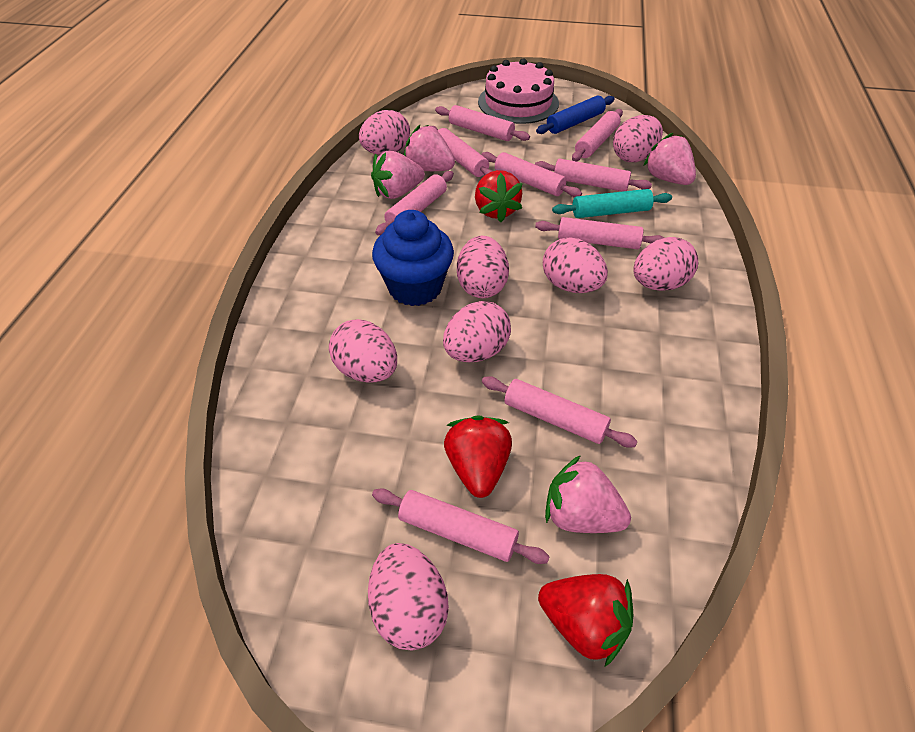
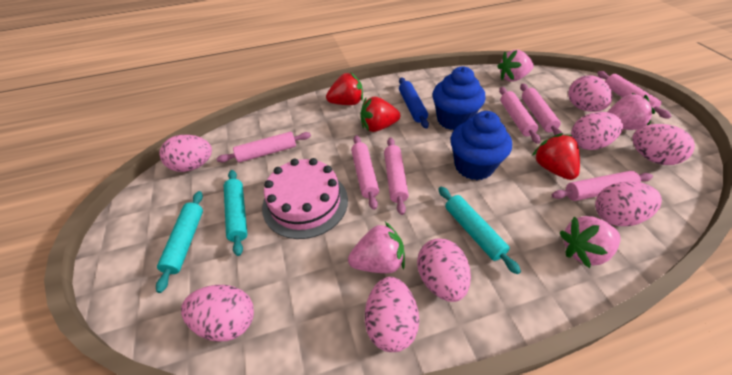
blue cupcake: [372,210,454,306] = 1 -> [432,66,486,130] [451,111,512,180] = 2
pink rolling pin: [372,488,550,564] [375,171,454,235] [432,126,493,177] [435,105,530,141] [481,152,582,197] [482,376,638,448] [535,159,652,192] [535,217,664,249] [572,109,623,161] = 9 -> [216,132,311,163] [351,135,379,210] [384,138,409,215] [499,87,541,144] [520,84,563,135] [552,171,653,201] [597,71,671,119] = 7
turquoise rolling pin: [552,189,672,218] = 1 -> [156,191,203,293] [224,170,247,256] [438,187,521,274] = 3

